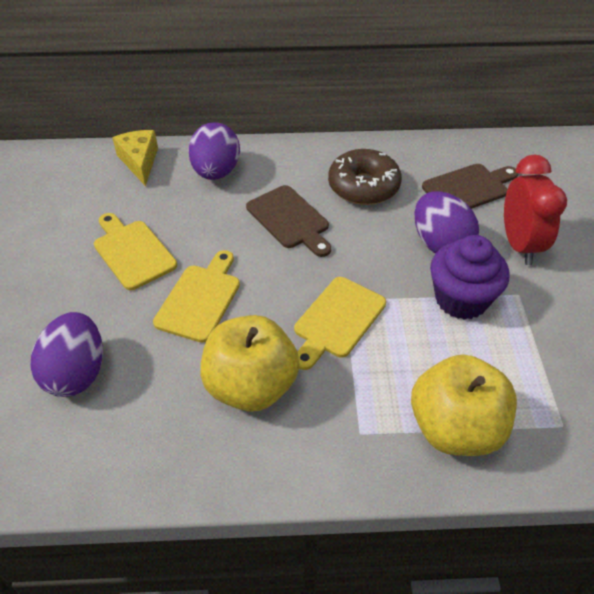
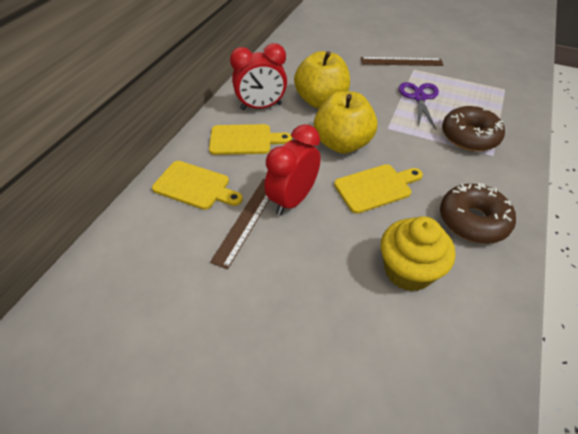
brown cutting board: [246,185,331,257] [422,164,519,209] = 2 -> none = 0
brown donut: [328,149,402,205] = 1 -> [440,183,516,244] [442,106,505,151] = 2
brown ruler: none = 0 -> [210,179,270,269] [361,57,443,66] = 2
purple cupcake: [430,235,509,320] = 1 -> none = 0
purple egg: [31,312,103,397] [188,122,240,180] [415,191,479,254] = 3 -> none = 0
purple scissors: none = 0 -> [398,82,439,129] = 1
red clock: [504,154,567,265] = 1 -> [230,43,287,110] [265,124,321,215] = 2
yellow cheese: [112,130,158,186] = 1 -> none = 0
yellow cupcake: none = 0 -> [381,216,456,291] = 1

